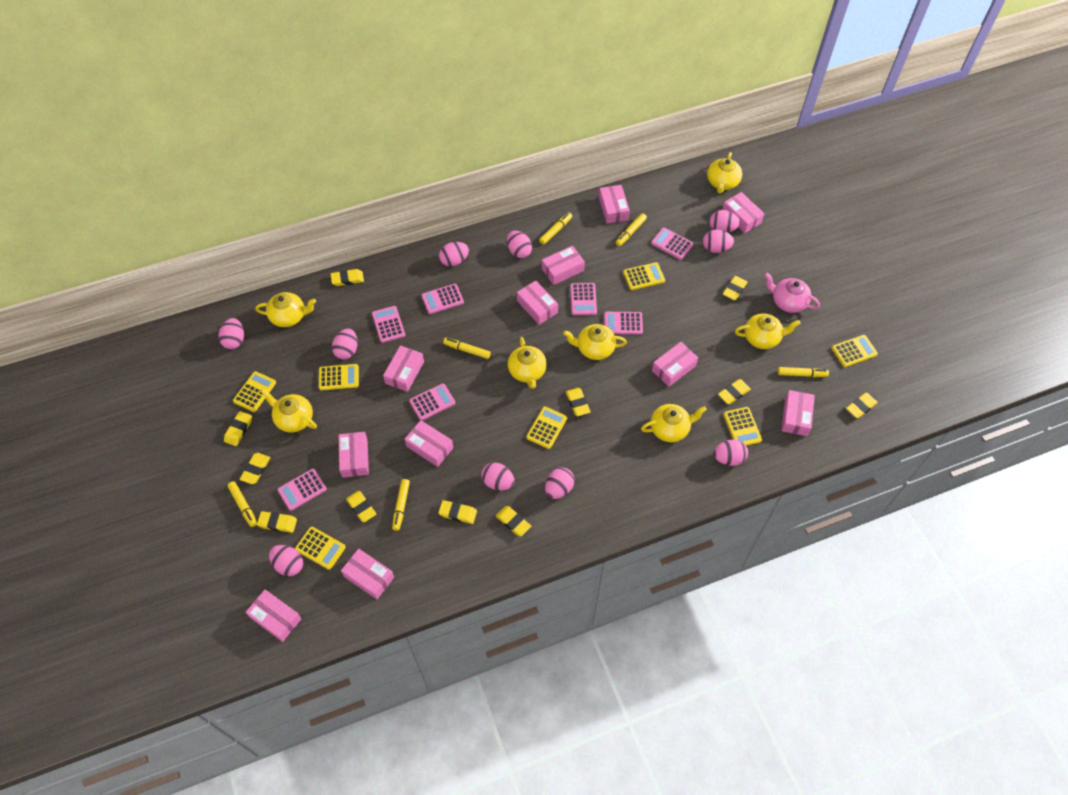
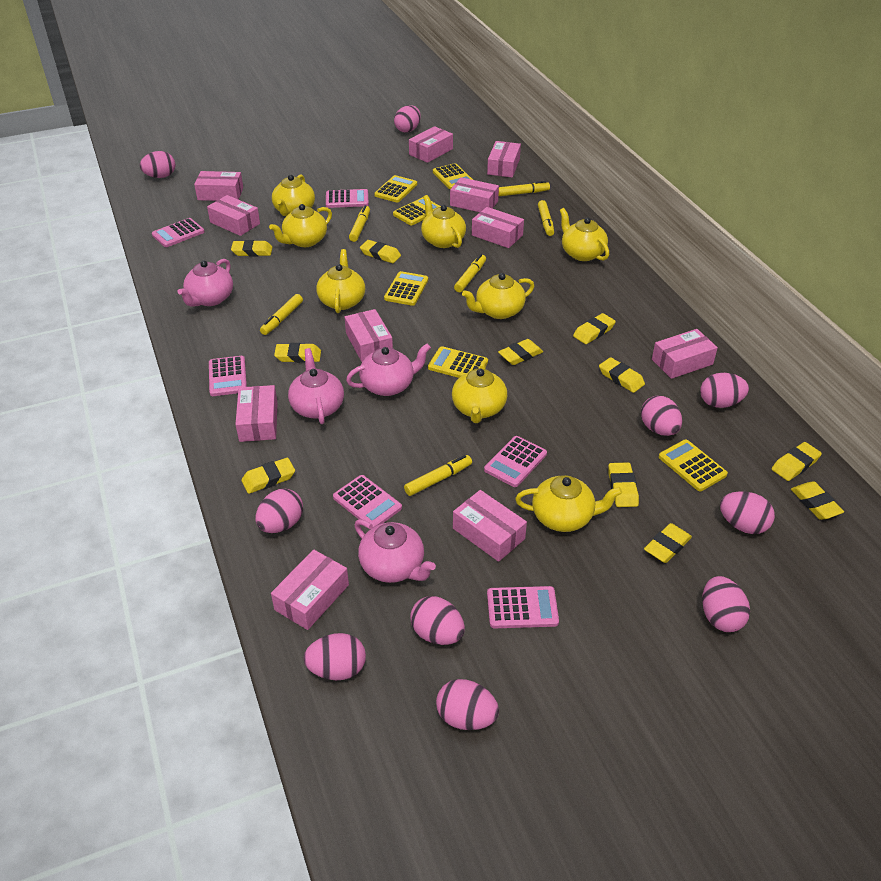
pink calculator: [278,469,327,511] [372,306,405,343] [409,383,455,420] [422,284,464,314] [570,283,597,315] [604,312,643,335] [651,228,693,260] = 7 -> [152,218,205,247] [209,356,247,396] [326,189,369,208] [333,475,402,529] [484,436,547,487] [487,586,559,628] = 6
pink teapot: [764,273,820,313] = 1 -> [178,259,233,307] [288,348,344,424] [346,343,431,396] [354,519,436,583] = 4
yellow calculator: [233,371,276,412] [295,527,346,570] [319,364,359,391] [526,407,567,449] [623,262,665,290] [724,407,762,446] [832,335,878,367] = 7 -> [374,175,417,202] [384,271,428,306] [393,197,441,225] [428,346,488,378] [433,163,473,189] [659,439,728,491] = 6
yellow teapot: [255,292,316,327] [261,389,317,433] [508,337,547,389] [563,324,627,360] [641,404,707,442] [707,152,742,194] [735,314,801,349] = 7 -> [269,204,332,247] [272,175,315,216] [317,249,365,313] [421,195,466,248] [452,361,507,423] [462,273,534,319] [515,475,622,532] [560,208,609,261] = 8

